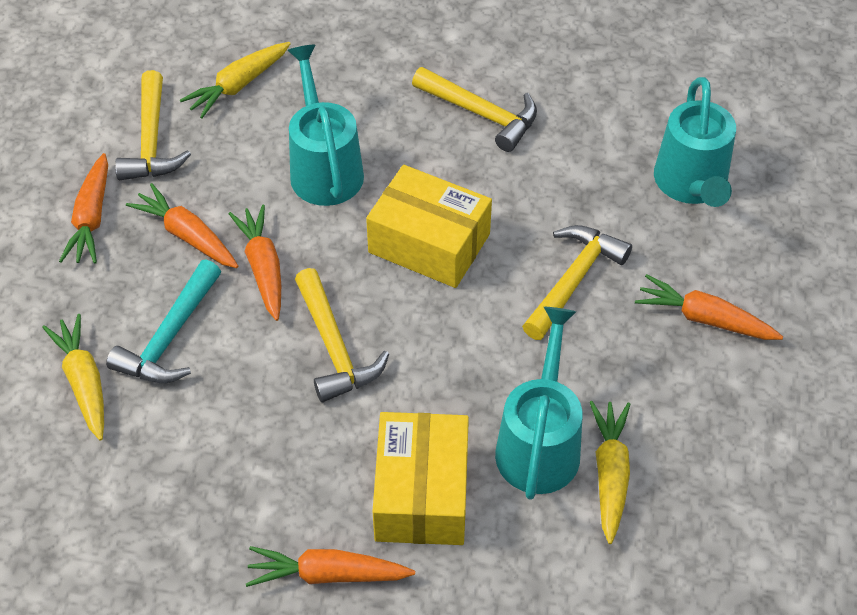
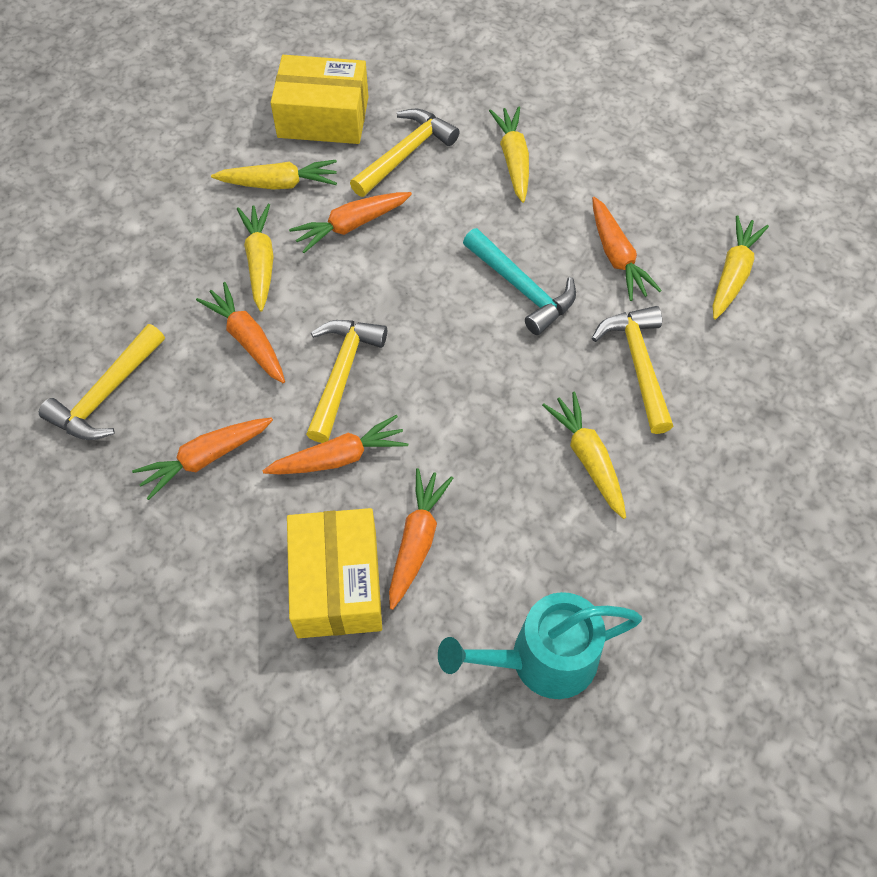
orange carrot: [59,153,108,264] [126,183,238,268] [229,205,281,321] [246,546,415,587] [635,274,783,340] = 5 -> [132,417,273,500] [196,282,285,383] [263,415,408,474] [289,192,412,253] [389,468,453,610] [592,197,662,301] = 6
turquoise watering can: [288,45,364,206] [495,307,583,500] [654,77,736,207] = 3 -> [438,592,642,699] = 1
yellow carrot: [42,314,104,441] [180,42,291,118] [590,401,631,544] = 3 -> [211,160,337,189] [237,204,274,311] [489,107,529,203] [542,392,626,519] [713,215,769,319] = 5

